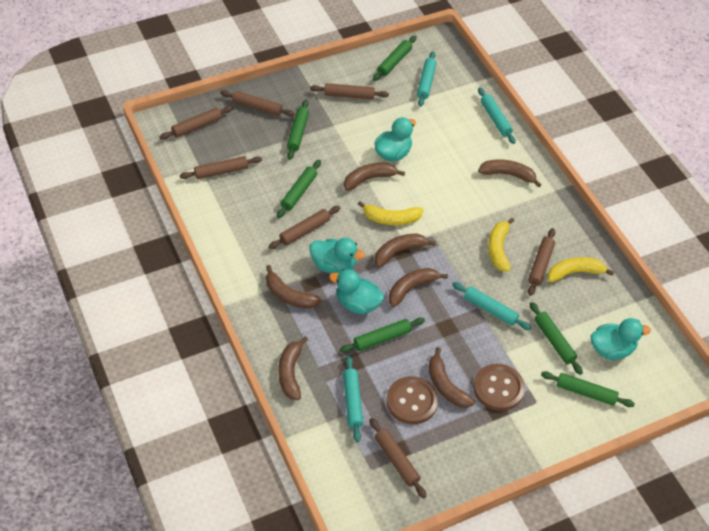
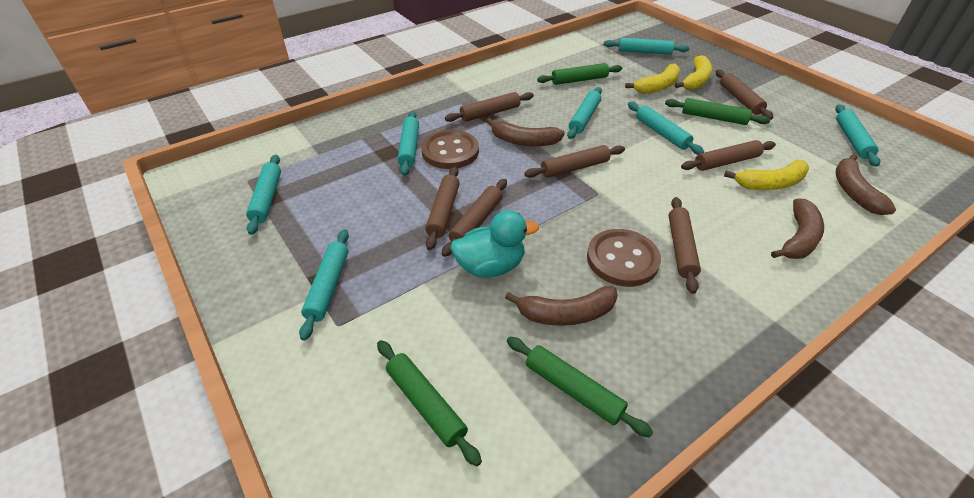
brown banana: [266,265,322,309] [278,336,308,400] [344,163,405,191] [375,234,436,268] [389,268,448,307] [429,347,475,408] [478,159,541,188] = 7 -> [486,118,565,146] [505,286,618,326] [771,198,824,259] [836,154,897,215] = 4
green rolling pin: [277,160,321,218] [287,99,309,160] [340,317,425,353] [373,36,416,81] [530,302,583,375] [541,371,635,407] = 6 -> [377,340,482,466] [507,337,653,438] [537,63,622,85] [665,98,770,125] = 4
turquoise duck: [309,238,365,273] [329,269,384,314] [374,117,416,161] [591,318,651,360] = 4 -> [450,210,539,278] = 1
turquoise rolling pin: [343,356,363,442] [417,51,437,107] [452,282,532,330] [478,87,516,144] = 4 -> [246,155,281,235] [299,229,349,341] [398,111,419,176] [567,87,602,139] [604,38,689,55] [628,102,704,155] [835,104,880,167] = 7

